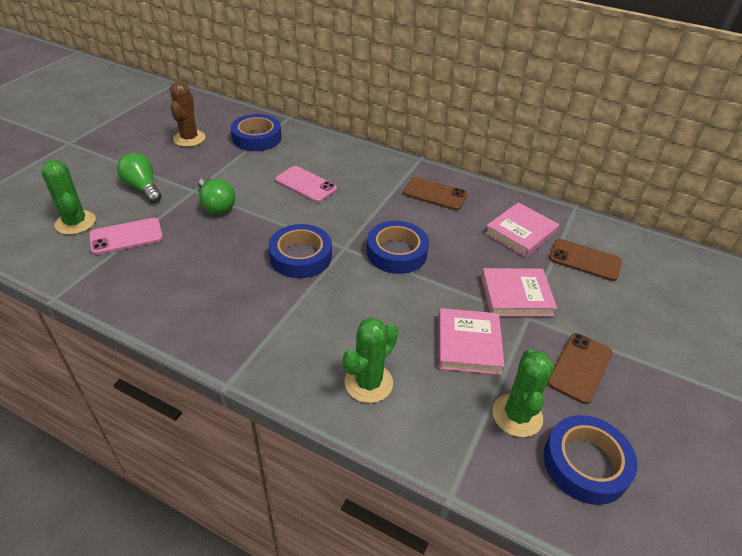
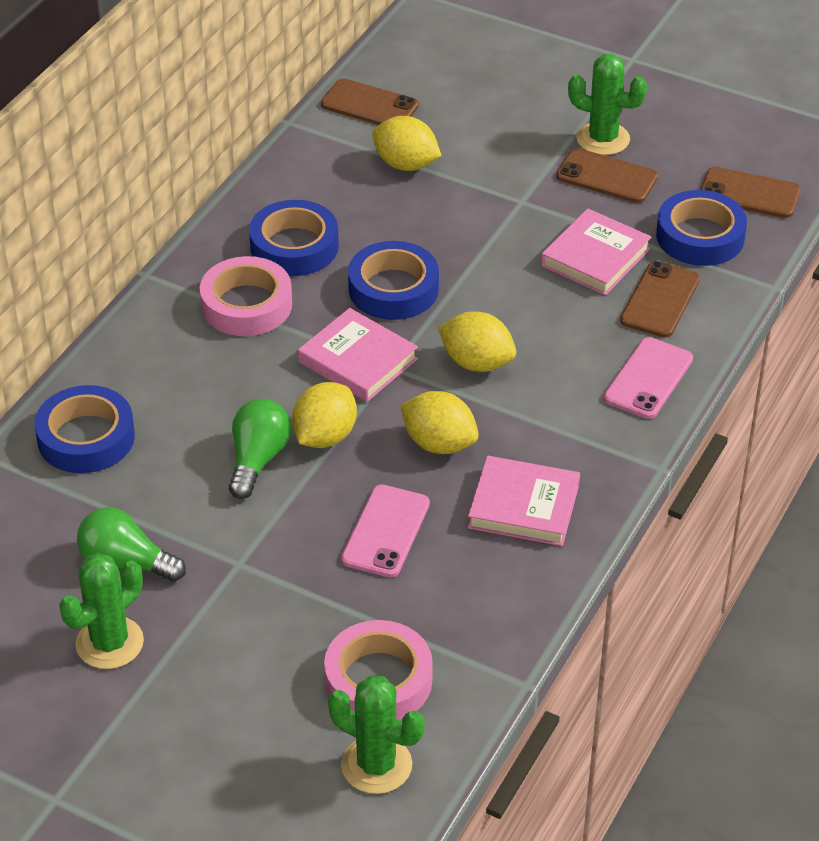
brown cactus: [170,81,206,147] = 1 -> none = 0
brown phone: [403,177,467,210] [548,333,613,404] [549,239,622,281] = 3 -> [321,78,419,125] [556,148,658,203] [620,261,700,338] [700,167,801,218] = 4
pink tape: none = 0 -> [200,256,292,336] [324,620,433,720] = 2
yellow lemon: none = 0 -> [292,382,357,448] [372,116,441,171] [400,391,479,454] [438,311,516,372] = 4

